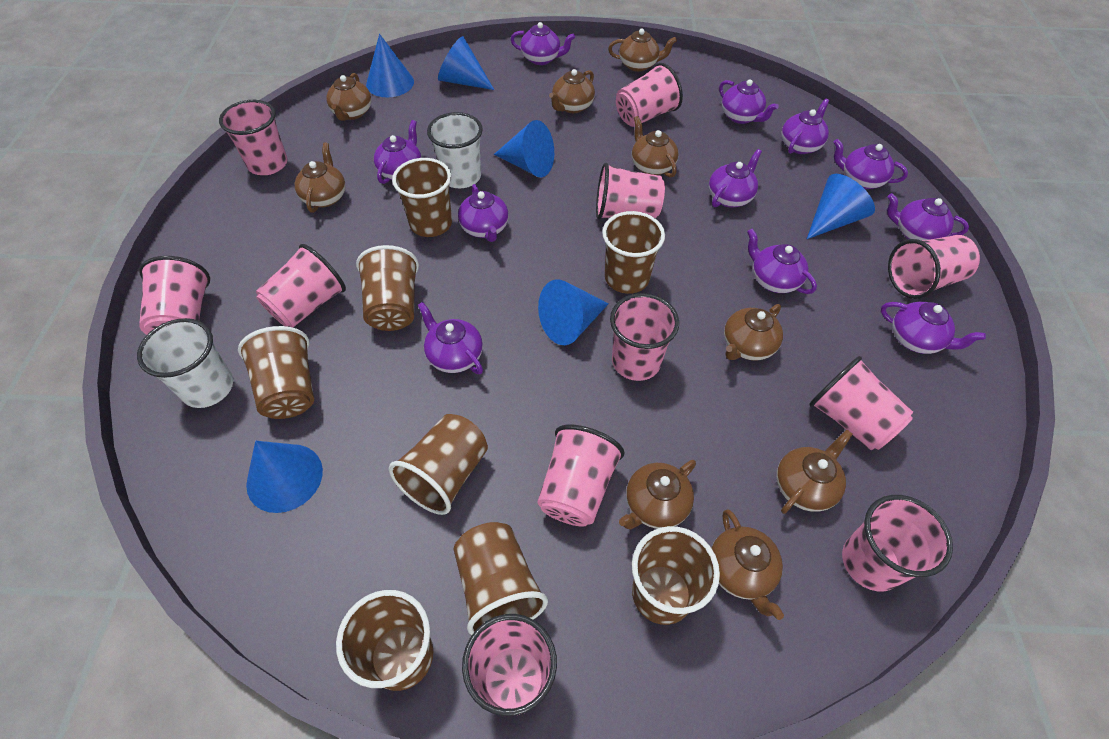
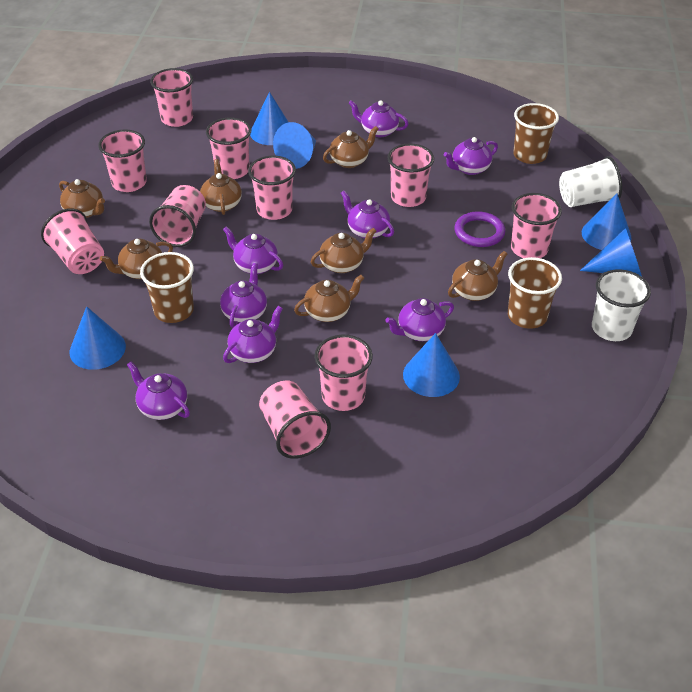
brown cup: [238,326,314,419] [336,590,434,691] [356,245,419,331] [389,414,488,515] [392,158,452,237] [453,522,548,635] [602,211,665,294] [632,526,720,625] = 8 -> [140,252,194,323] [508,257,562,329] [513,103,559,164] = 3
brown teapot: [295,142,346,213] [326,73,371,121] [549,69,595,113] [608,29,677,72] [619,460,696,529] [632,116,678,178] [711,509,784,620] [724,304,783,360] [777,430,853,514] = 9 -> [59,179,105,218] [100,239,173,279] [200,159,242,215] [294,275,364,322] [311,228,376,273] [323,126,379,168] [448,251,507,301] = 7
pink cup: [139,256,210,335] [219,100,287,175] [256,244,346,328] [462,614,557,716] [537,424,625,527] [596,163,665,220] [610,293,679,381] [616,63,683,127] [809,356,913,450] [842,495,953,592] [888,235,980,299] = 11 -> [41,208,104,274] [98,129,147,192] [149,185,206,247] [150,68,193,127] [206,118,251,179] [248,156,296,220] [259,381,331,459] [314,334,373,411] [387,143,434,207] [511,193,562,258] = 10
purple ring: none = 0 -> [454,211,505,247] = 1
purple teapot: [374,120,421,184] [418,302,483,374] [458,184,509,242] [511,22,575,65] [709,149,762,208] [719,80,779,124] [747,229,817,294] [781,98,829,154] [833,139,908,189] [881,302,986,354] [887,193,969,240] = 11 -> [127,362,190,420] [220,263,267,328] [223,226,283,274] [223,306,283,363] [341,190,394,239] [349,100,409,137] [385,298,454,341] [444,137,498,175] = 8

